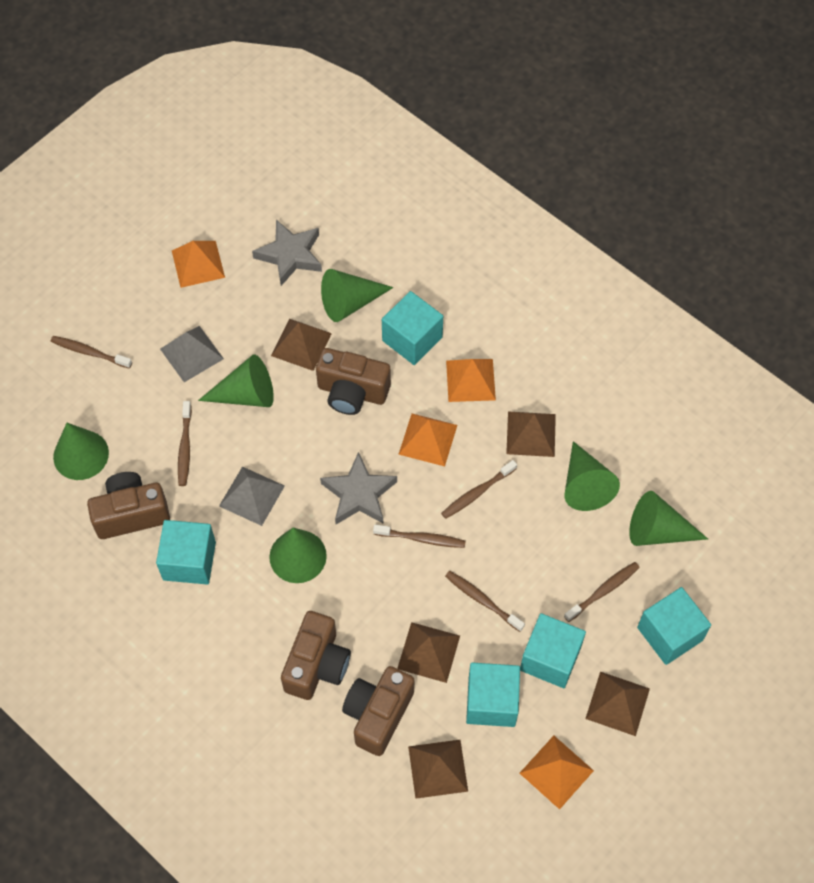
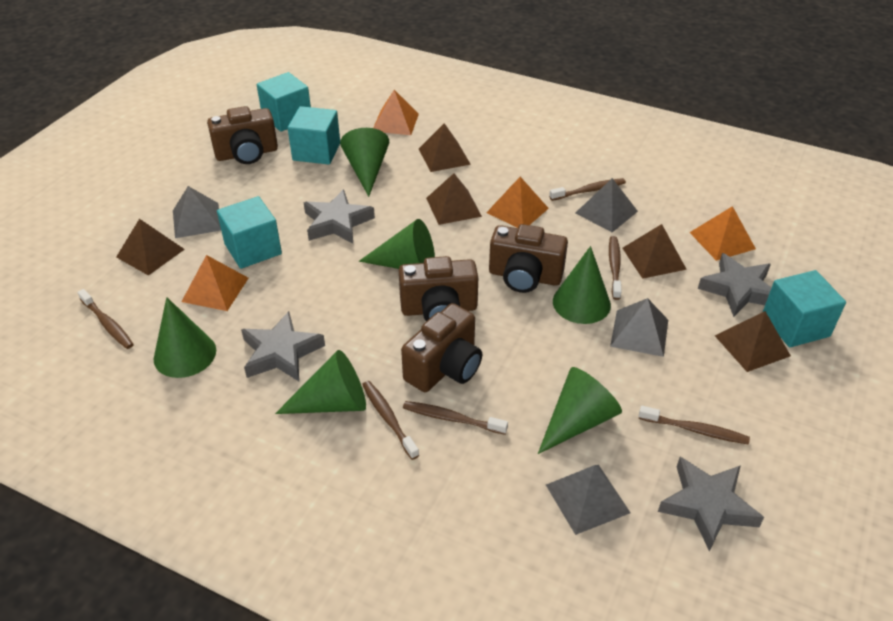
grey pyramid: [160,326,224,382] [219,466,285,526] = 2 -> [173,186,221,238] [546,465,630,535] [576,178,638,232] [610,298,668,357] = 4
grey star: [252,220,322,286] [320,452,397,524] = 2 -> [241,311,325,381] [303,189,375,244] [658,457,764,552] [698,253,771,317] = 4
turquoise cube: [156,520,216,585] [382,291,443,365] [466,663,520,727] [520,613,586,688] [637,587,711,665] = 5 -> [217,196,282,269] [257,72,311,132] [288,106,340,165] [763,270,846,347] = 4

